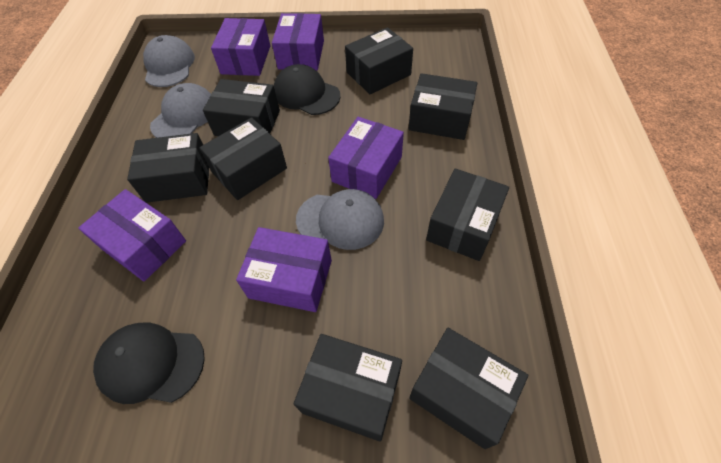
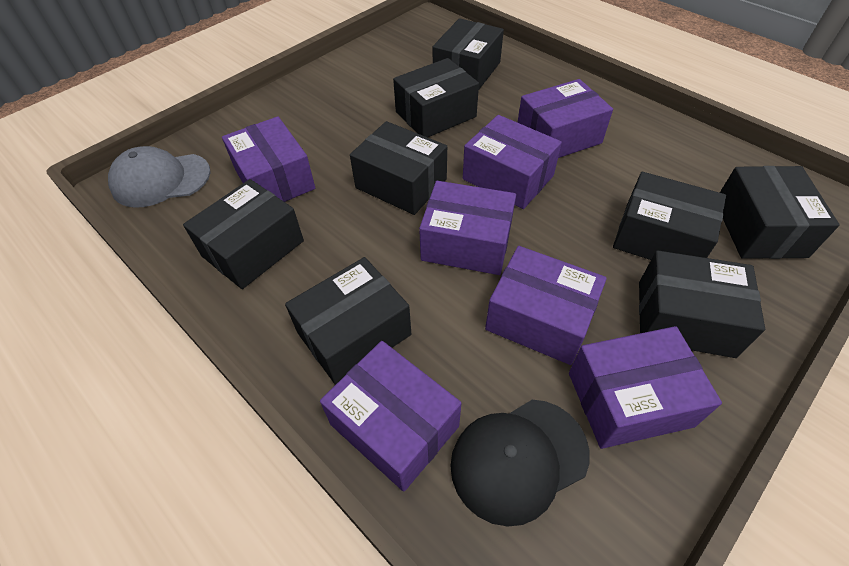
black cap: [93,322,205,404] [274,64,341,115] = 2 -> [450,400,590,527] = 1
grey cap: [143,35,195,87] [150,83,211,138] [296,189,384,250] = 3 -> [108,146,211,208] = 1
purple box: [78,189,186,281] [211,18,270,76] [236,227,332,312] [272,13,324,70] [328,117,404,199] = 5 -> [222,116,315,202] [320,341,462,492] [419,181,516,275] [463,115,562,209] [485,246,607,365] [517,79,613,158] [569,326,722,449] = 7

